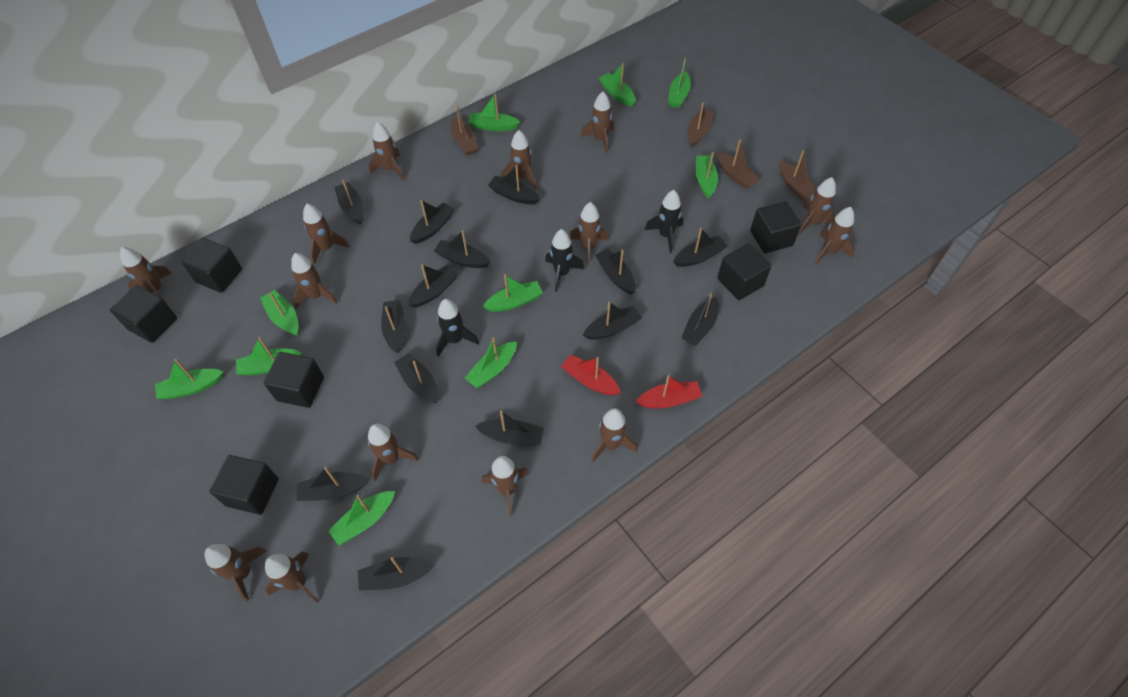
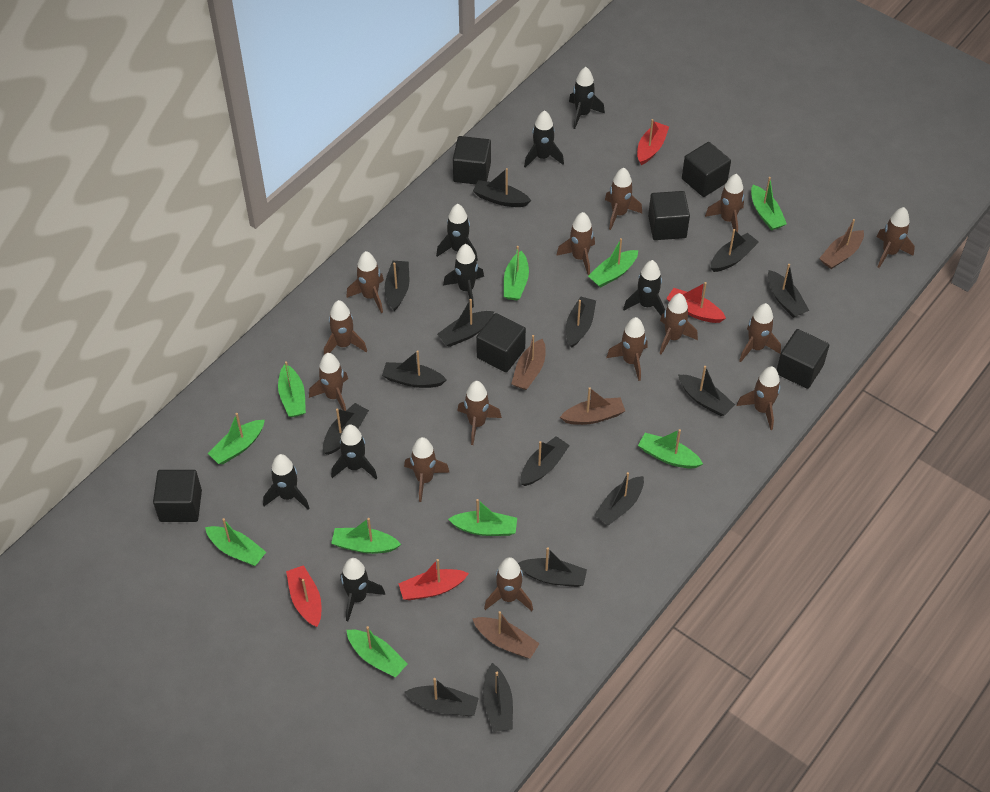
black rocket: [436,299,479,357] [545,229,584,292] [645,190,684,253] = 3 -> [263,454,309,510] [331,424,377,479] [340,558,385,621] [436,204,478,262] [443,244,484,308] [524,110,564,168] [569,67,605,129] [623,260,665,316] = 8
red boat: [561,355,621,395] [635,375,702,408] = 2 -> [286,565,321,627] [398,559,469,600] [637,119,669,165] [666,282,726,323] = 4

